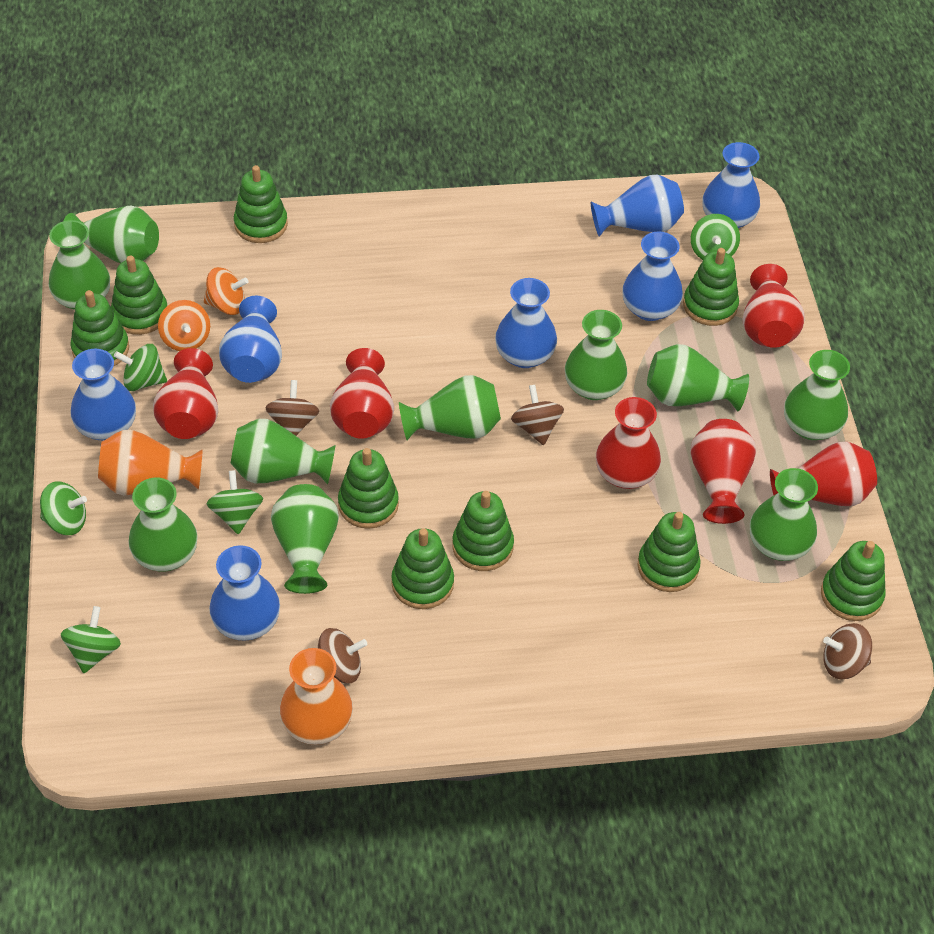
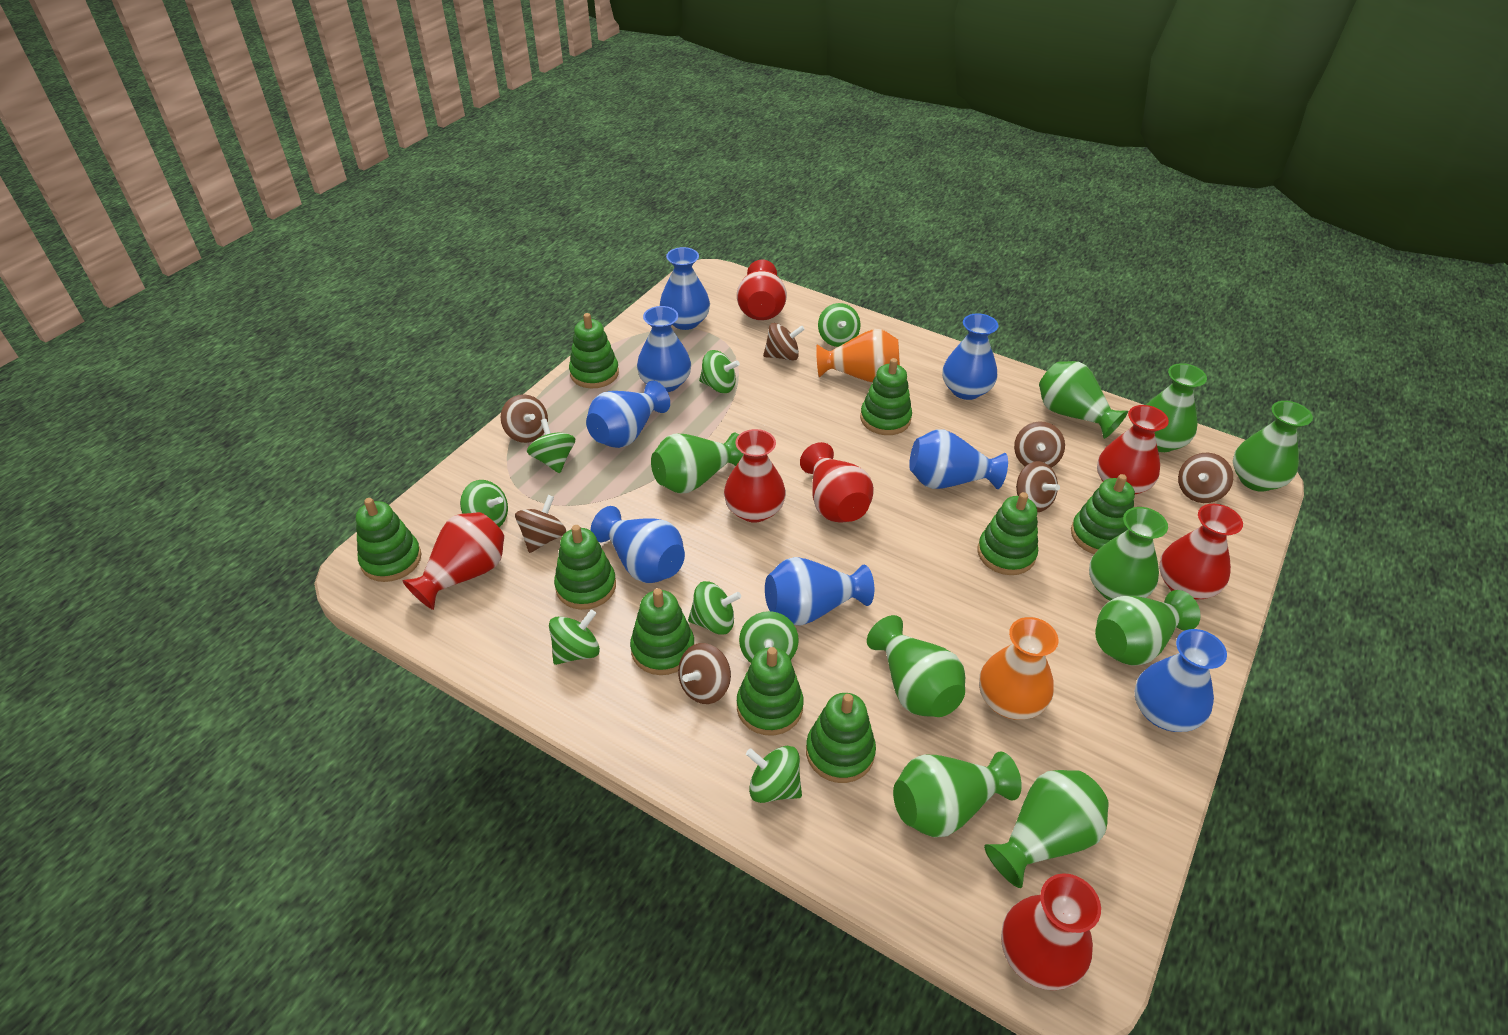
blue vase: [70,349,136,441] [209,545,280,641] [219,296,282,383] [495,278,557,368] [591,175,684,237] [622,232,683,321] [702,142,760,228] = 7 -> [586,381,670,448] [591,506,685,583] [637,306,691,392] [659,247,710,330] [765,557,874,625] [909,429,1008,489] [942,313,998,400] [1135,629,1227,732] = 8
brown spinning top: [265,380,319,436] [318,628,367,684] [511,385,564,445] [823,623,872,679] = 4 -> [501,394,548,443] [515,495,566,553] [678,643,731,704] [763,323,805,361] [1014,422,1065,468] [1016,461,1060,512] [1178,453,1233,503] = 7
green spinning top: [40,481,87,535] [61,606,121,673] [114,344,167,391] [207,470,263,534] [691,214,740,260] = 5 -> [460,480,508,527] [527,419,575,473] [549,609,600,665] [688,581,741,635] [699,350,740,393] [739,611,799,663] [746,746,802,803] [818,303,861,347] = 8
green vase: [49,220,110,310] [64,205,159,263] [128,478,198,572] [231,419,335,485] [271,484,339,594] [399,375,501,440] [565,310,627,400] [647,344,749,412] [750,468,818,561] [784,350,850,440] = 10 -> [651,432,744,493] [867,615,965,717] [893,751,1022,837] [984,770,1109,888] [1039,361,1128,439] [1089,507,1168,601] [1095,590,1201,666] [1146,363,1207,452] [1233,401,1313,492] = 9
orange spinning top: [158,300,210,351] [204,267,249,315] = 2 -> none = 0
red vase: [153,348,218,439] [330,348,394,439] [596,397,661,489] [690,419,756,524] [742,264,805,348] [770,442,877,506] = 6 -> [402,512,504,610] [724,429,786,523] [737,260,787,321] [800,442,874,523] [1001,873,1101,991] [1097,405,1169,494] [1159,504,1243,600] = 7

